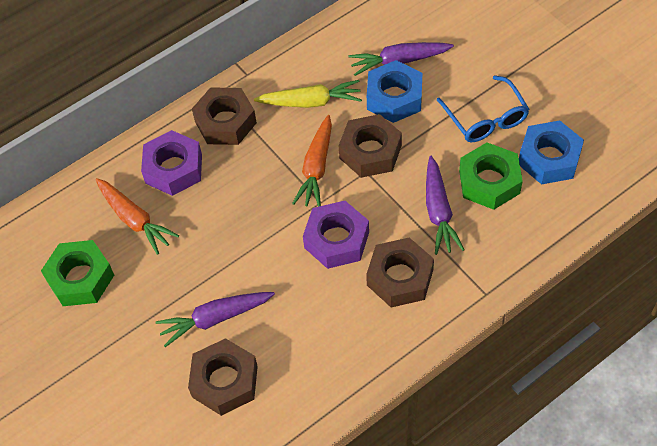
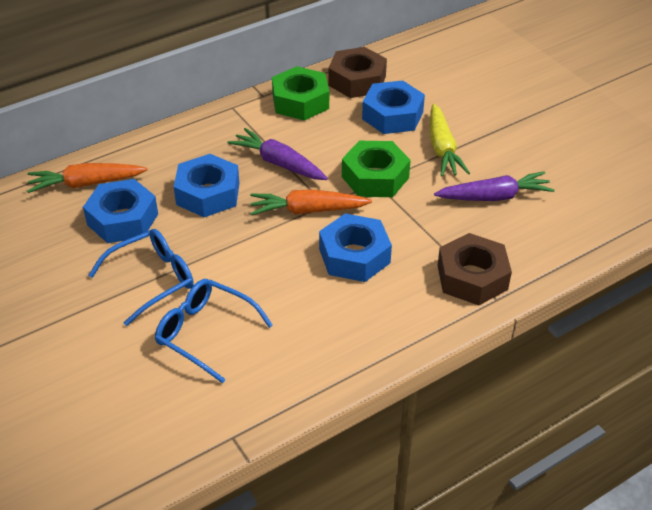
blue glasses: [437,75,529,142] = 1 -> [88,229,194,326] [155,279,273,383] = 2
blue nut: [367,60,422,123] [519,120,584,185] = 2 -> [83,179,158,243] [174,154,239,217] [319,213,392,282] [362,80,425,134] = 4
brown nut: [188,338,258,416] [192,87,257,145] [339,114,402,178] [366,238,434,308] = 4 -> [328,47,387,98] [438,233,512,305] = 2
purple carrot: [156,292,275,347] [348,42,454,76] [426,156,465,255] = 3 -> [227,128,328,180] [434,171,555,201] = 2
purple nut: [141,130,202,196] [303,201,369,269] = 2 -> none = 0

